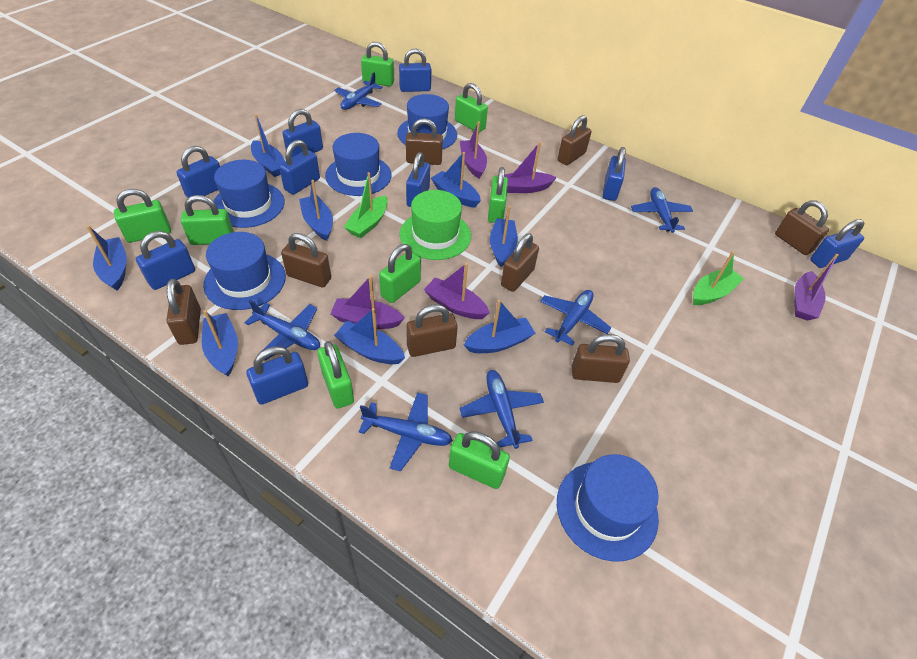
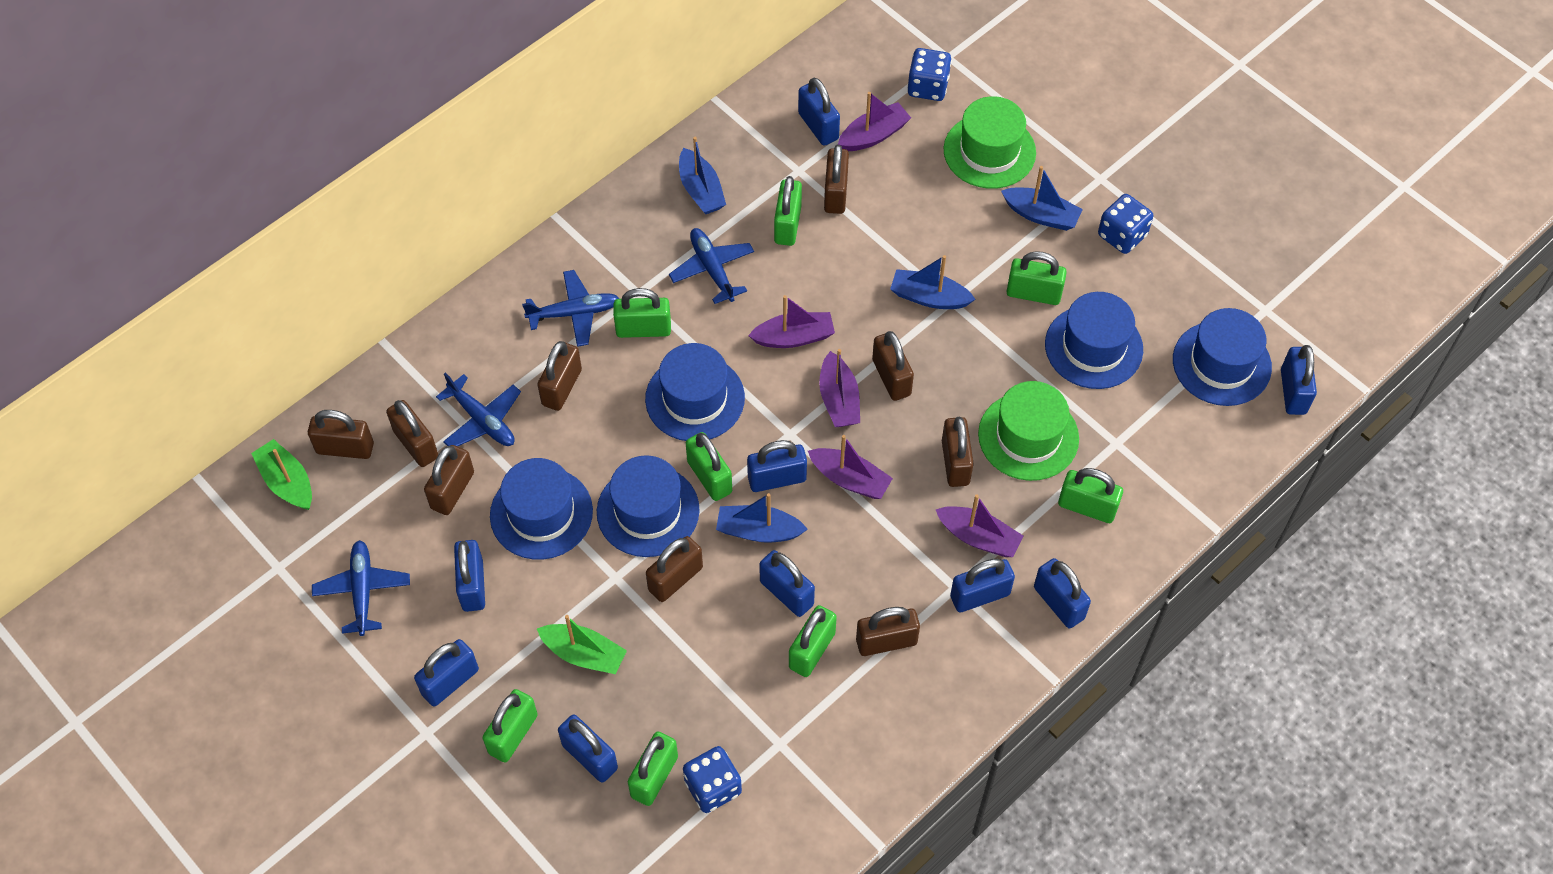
blue boat: [87,225,127,290] [202,310,238,377] [251,114,285,177] [299,180,333,241] [334,308,405,364] [431,152,481,208] [464,300,535,353] [490,206,518,267] = 8 -> [679,137,726,214] [716,493,808,543] [890,255,976,309] [1001,166,1083,231] = 4
blue dice: none = 0 -> [683,746,742,813] [907,48,951,101] [1098,194,1153,254] = 3
blue plane: [244,300,320,361] [334,72,382,110] [359,392,453,471] [460,370,544,449] [540,290,611,346] [631,187,693,233] = 6 -> [312,540,410,636] [436,372,521,447] [522,270,620,347] [669,228,754,304] = 4
brown padlock: [167,279,201,345] [281,233,331,288] [406,118,443,165] [406,304,458,357] [501,233,539,292] [558,115,591,165] [572,334,630,383] [775,200,829,255] = 8 -> [308,410,374,459] [386,400,438,467] [424,445,474,515] [537,341,582,411] [646,536,703,602] [824,144,849,214] [856,607,920,656] [872,331,914,401] [942,417,974,487] = 9
green hat: [400,190,471,260] = 1 -> [944,96,1036,189] [978,381,1079,481] = 2

